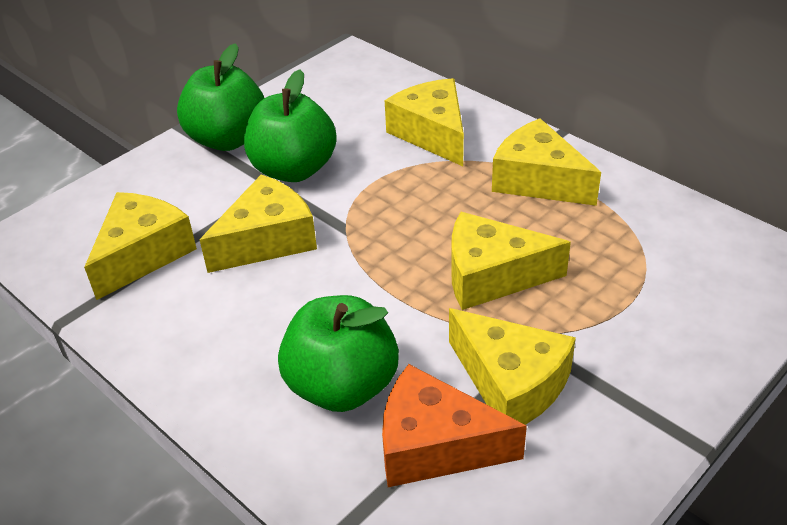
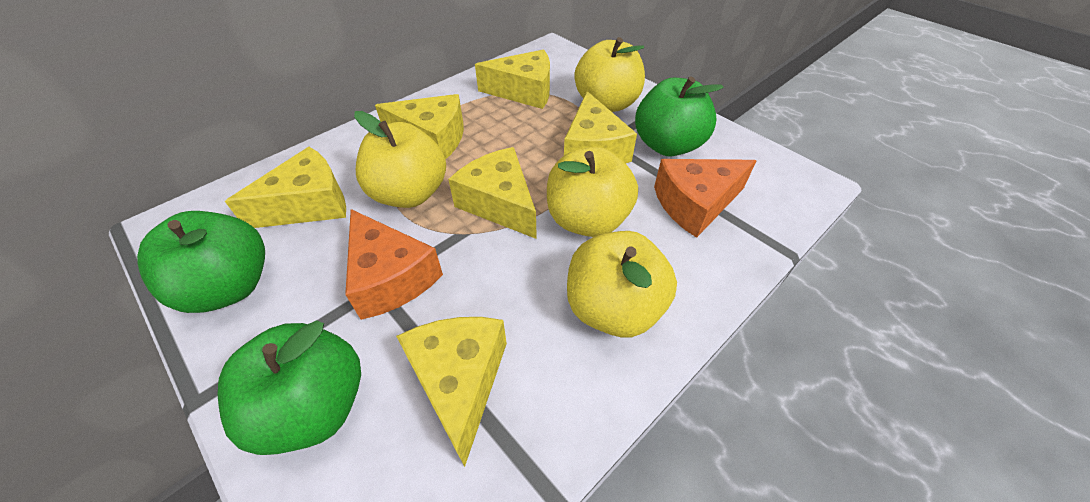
orange cheese: [382,364,527,487] = 1 -> [345,209,443,320] [654,159,757,238] = 2
yellow apple: none = 0 -> [354,111,446,208] [547,147,638,237] [567,231,677,337] [574,37,645,112] = 4

